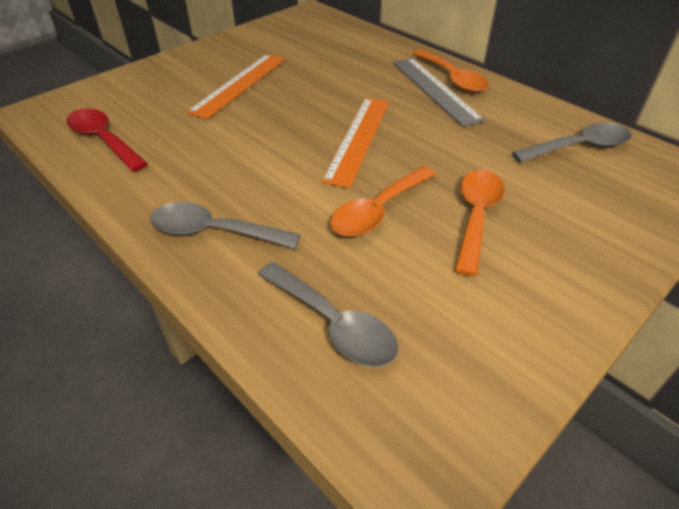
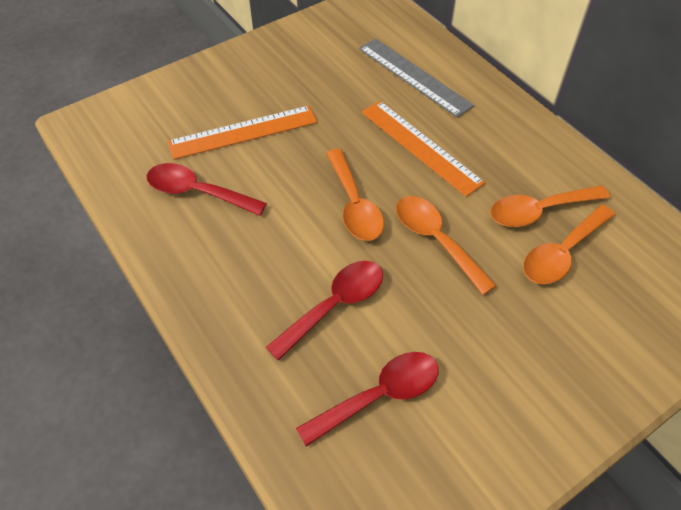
grey spoon: [150,202,301,249] [258,262,398,367] [512,123,632,163] = 3 -> none = 0
orange spoon: [330,166,436,237] [412,49,489,93] [455,170,504,276] = 3 -> [326,149,384,241] [396,196,497,295] [490,185,610,227] [523,205,615,284] = 4
red spoon: [66,108,148,172] = 1 -> [147,163,267,216] [266,261,383,361] [296,352,438,446] = 3

